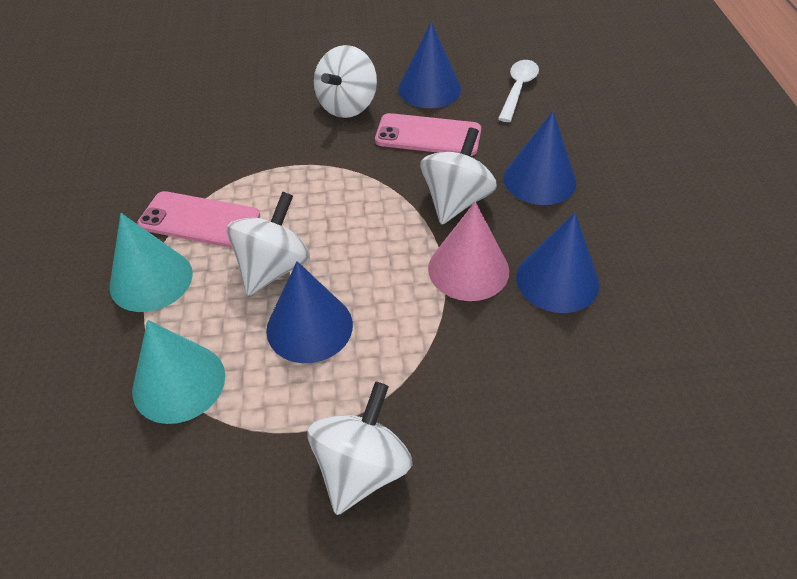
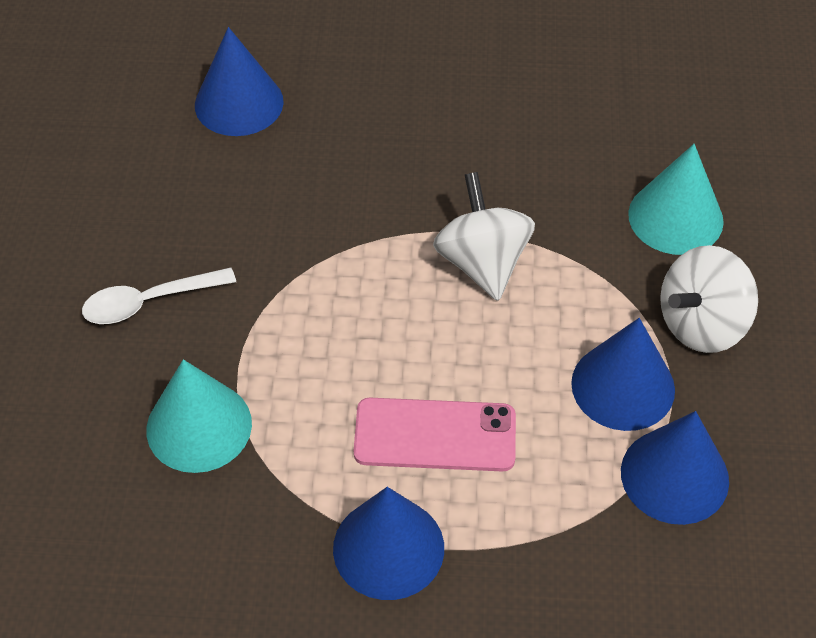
pink cone: [428,201,509,301] = 1 -> none = 0
pink phone: [137,191,260,248] [375,113,481,156] = 2 -> [354,398,516,472] = 1
white spinning top: [227,192,310,296] [307,382,412,515] [314,45,377,118] [420,127,497,225] = 4 -> [433,172,535,301] [660,245,758,353] = 2

